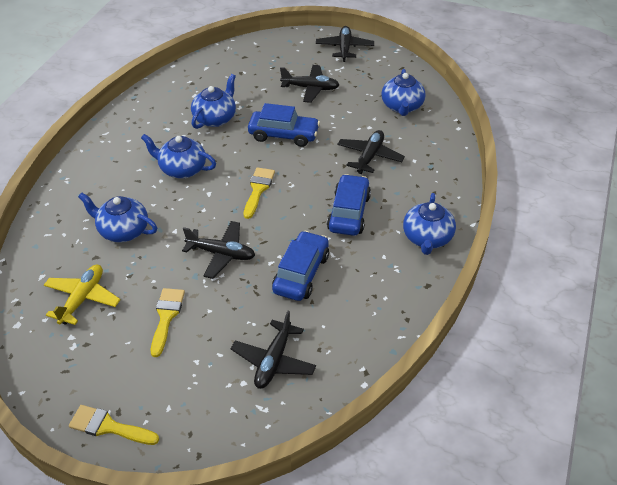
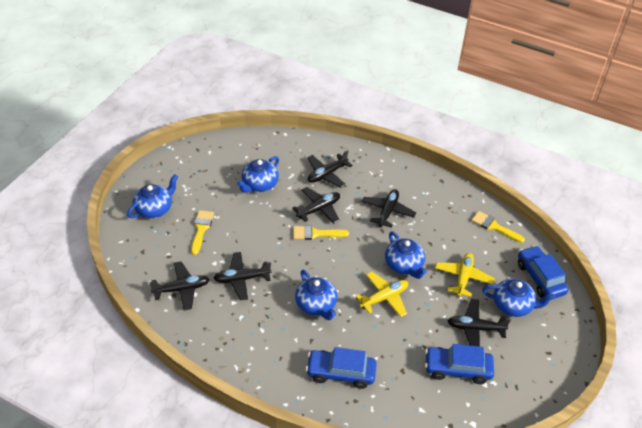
black plane: [182,221,255,279] [231,311,316,389] [280,65,339,103] [316,26,374,62] [337,130,405,174] = 5 -> [149,261,209,310] [214,252,271,300] [292,187,340,224] [307,150,353,188] [361,189,416,228] [448,299,511,347] = 6
yellow plane: [44,265,121,325] = 1 -> [355,272,408,317] [435,253,495,297] = 2

